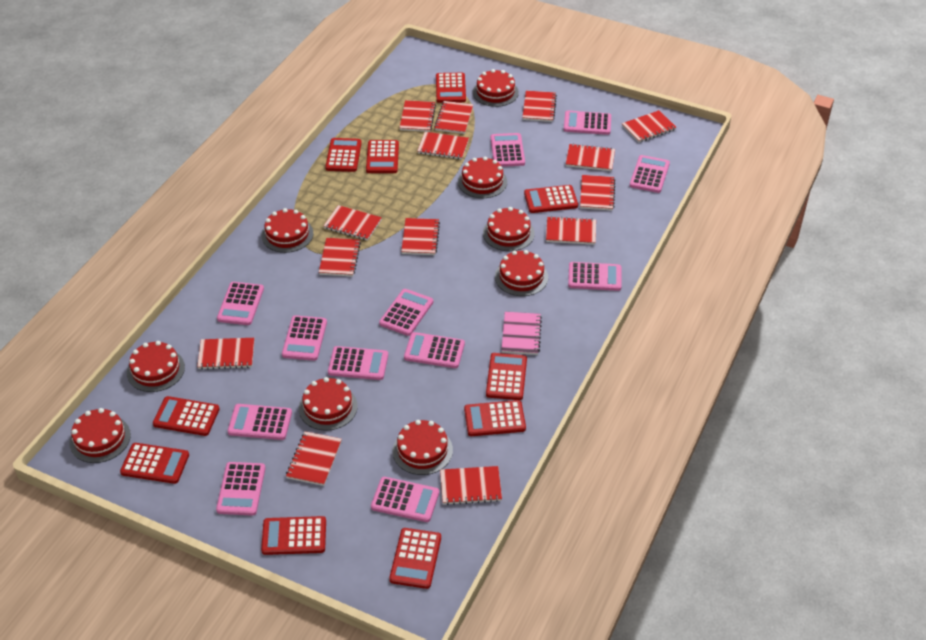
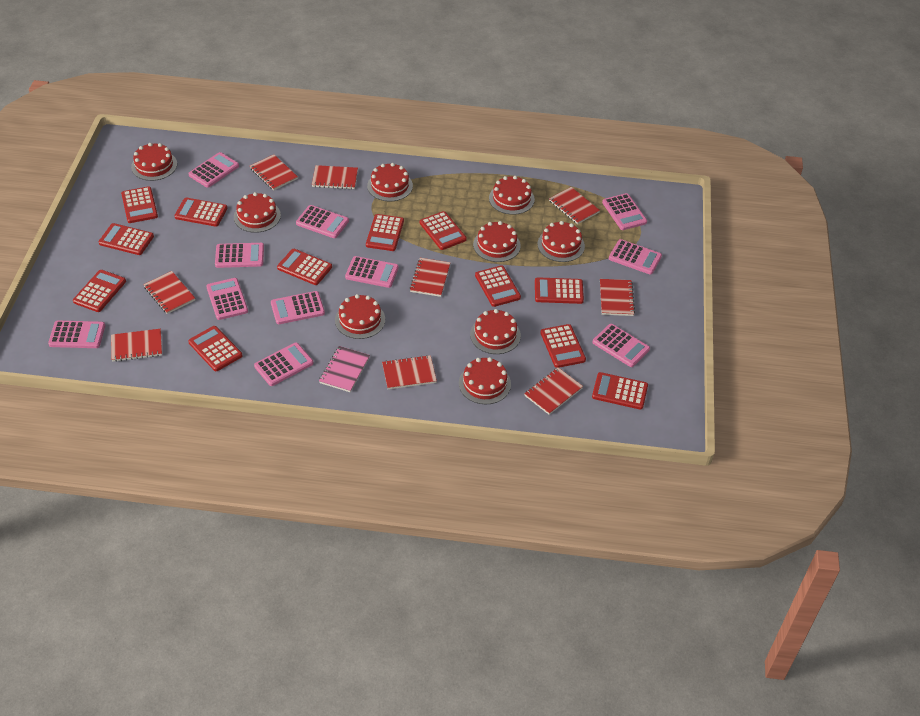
pink calculator: [216,462,265,516] [217,282,264,325] [228,404,292,440] [282,315,327,361] [328,346,388,380] [371,477,439,522] [379,289,433,336] [404,332,465,368] [490,133,525,167] [564,111,611,135] [568,262,622,291] [630,155,670,193] = 12 -> [48,320,105,348] [188,152,239,188] [206,278,248,320] [215,243,264,268] [254,342,313,386] [271,291,325,324] [296,205,349,238] [345,256,399,288] [592,324,650,367] [602,193,647,230] [609,239,662,275] = 11
red calculator: [120,443,189,484] [153,396,219,436] [261,516,326,555] [325,138,362,172] [366,140,399,173] [389,528,441,589] [436,73,466,103] [464,400,526,436] [486,353,527,400] [524,185,578,213] = 10 -> [73,270,126,312] [99,223,154,255] [121,186,158,223] [174,197,227,227] [188,326,242,371] [277,249,332,285] [366,214,404,251] [420,211,467,250] [475,265,521,307] [535,277,584,304] [540,324,586,368] [592,372,648,410] = 12
red notebook: [197,338,254,370] [286,431,342,486] [319,238,361,276] [323,205,382,241] [400,100,436,132] [401,218,440,255] [417,132,469,159] [434,101,473,134] [440,466,502,505] [522,91,557,122] [546,216,596,245] [566,144,615,171] [580,175,615,211] [622,110,676,143] = 14 -> [111,329,162,362] [143,271,195,314] [250,154,298,190] [312,165,358,189] [382,355,437,389] [410,258,451,297] [524,367,583,415] [549,187,600,224] [600,279,635,316] = 9

